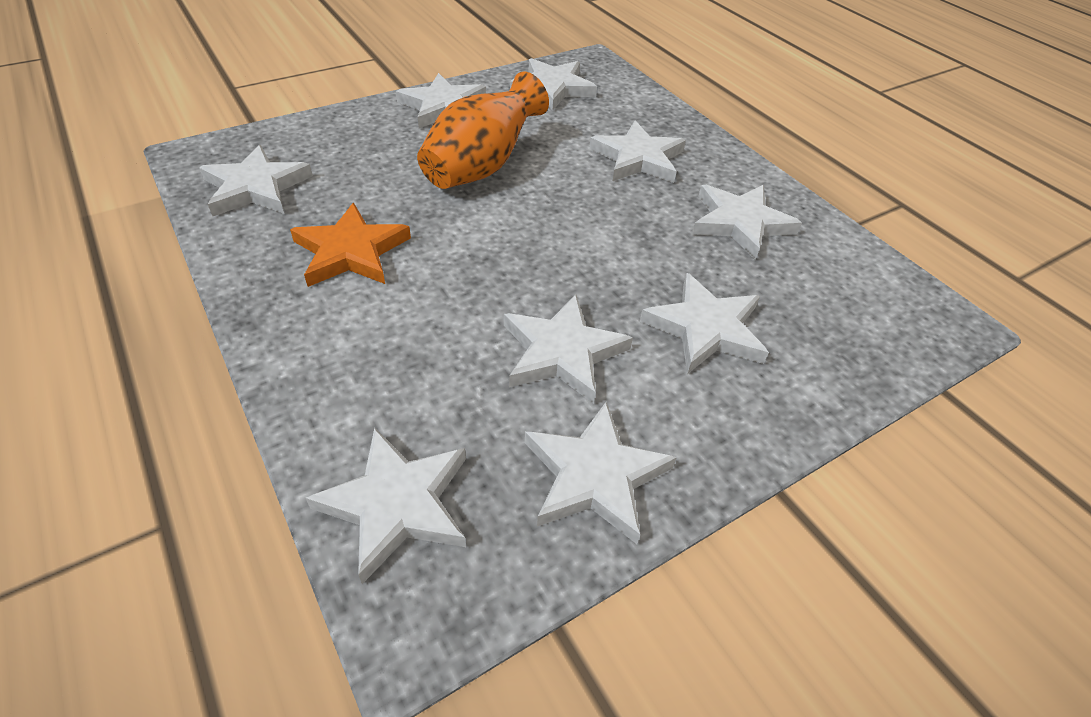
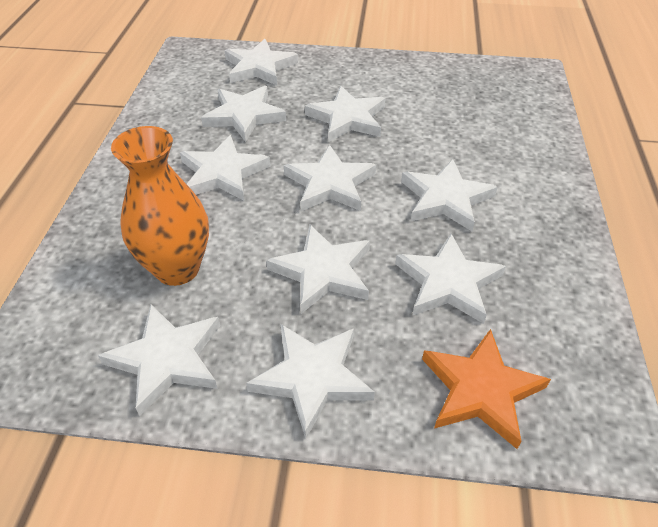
white star: [199,145,313,216] [306,428,466,584] [396,73,486,129] [504,295,633,404] [510,58,597,111] [525,402,677,544] [589,120,686,183] [640,273,769,374] [692,185,802,260] = 9 -> [98,304,220,416] [180,135,271,201] [201,86,286,142] [224,39,298,85] [246,324,375,439] [266,225,370,314] [284,145,376,211] [305,86,386,142] [395,234,506,324] [401,159,498,231] = 10

